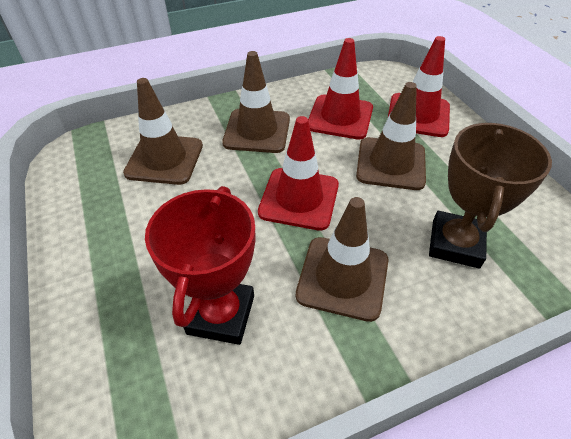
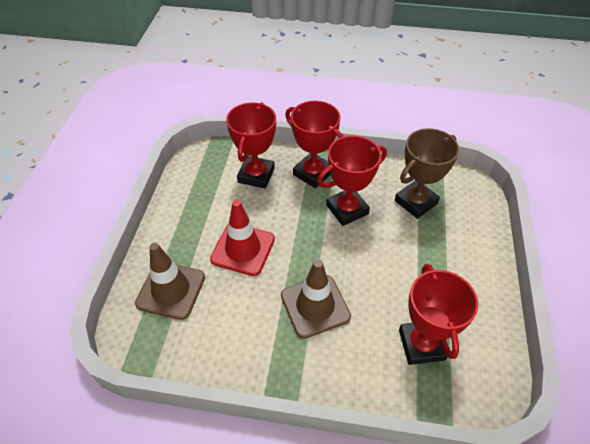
brown traffic cone: [123,78,203,185] [222,51,290,153] [296,197,389,322] [356,82,426,190] = 4 -> [135,243,205,320] [281,260,351,339] = 2
red traffic cone: [258,116,339,231] [308,38,373,140] [388,36,450,137] = 3 -> [210,200,275,276] = 1
red trophy: [145,186,256,345] = 1 -> [226,102,276,189] [285,101,344,188] [317,136,387,226] [399,264,478,365] = 4

